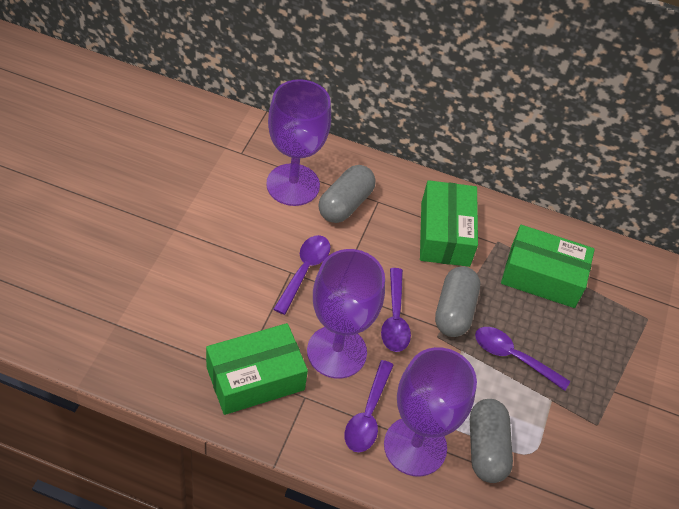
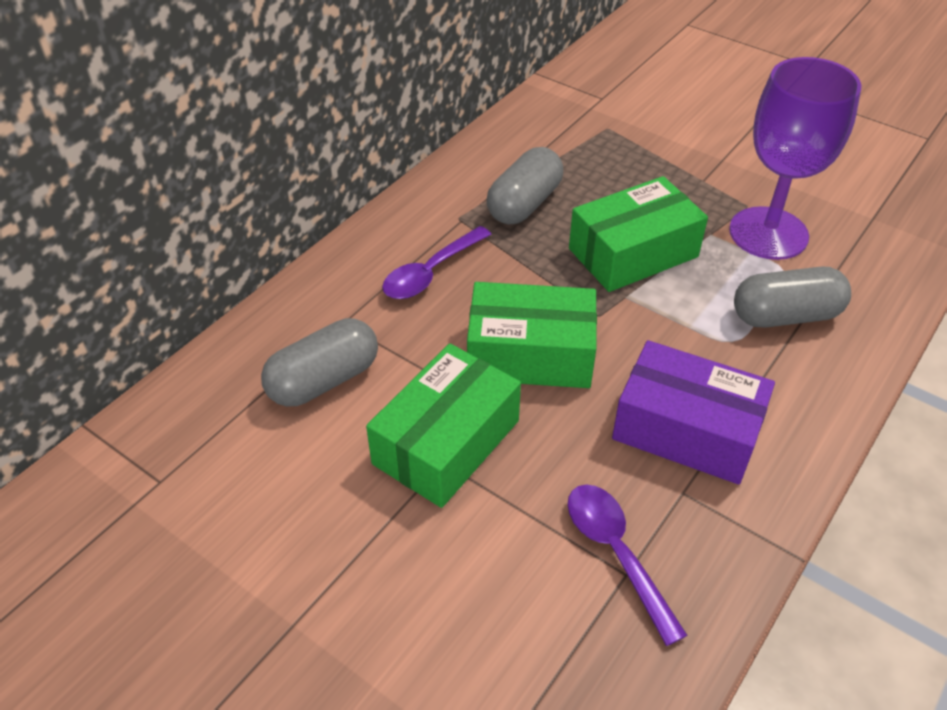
purple box: none = 0 -> [612,340,775,484] = 1
purple goblet: [266,79,331,206] [307,249,385,379] [384,347,477,476] = 3 -> [729,57,862,260] = 1
purple spoon: [274,235,330,315] [345,360,393,452] [381,268,411,352] [475,327,570,391] = 4 -> [382,226,492,299] [568,485,688,646] = 2

